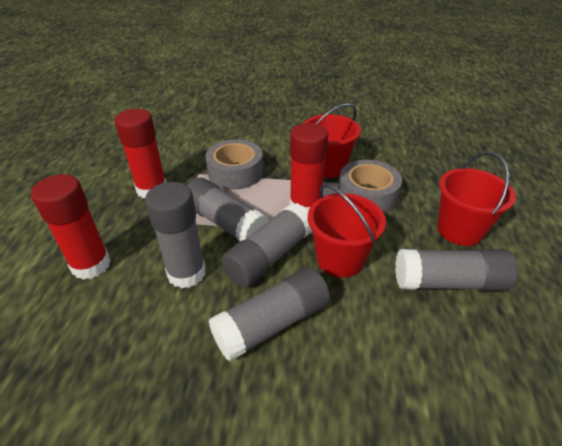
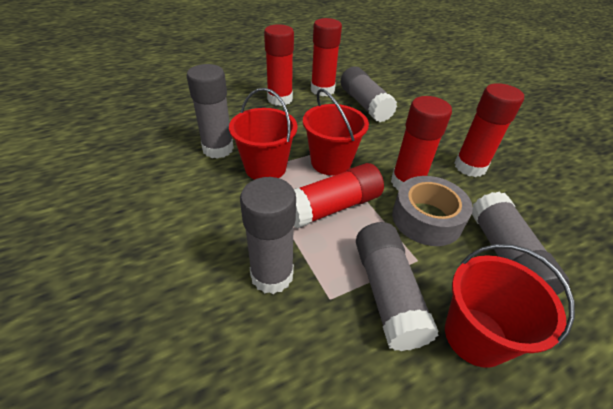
grey tape: [205,139,263,190] [338,160,402,213] = 2 -> [392,176,473,246] = 1
red glue stick: [31,174,111,280] [114,109,166,198] [290,123,328,211] = 3 -> [264,24,294,106] [294,163,384,228] [311,18,342,96] [391,96,452,190] [455,83,524,177] = 5

